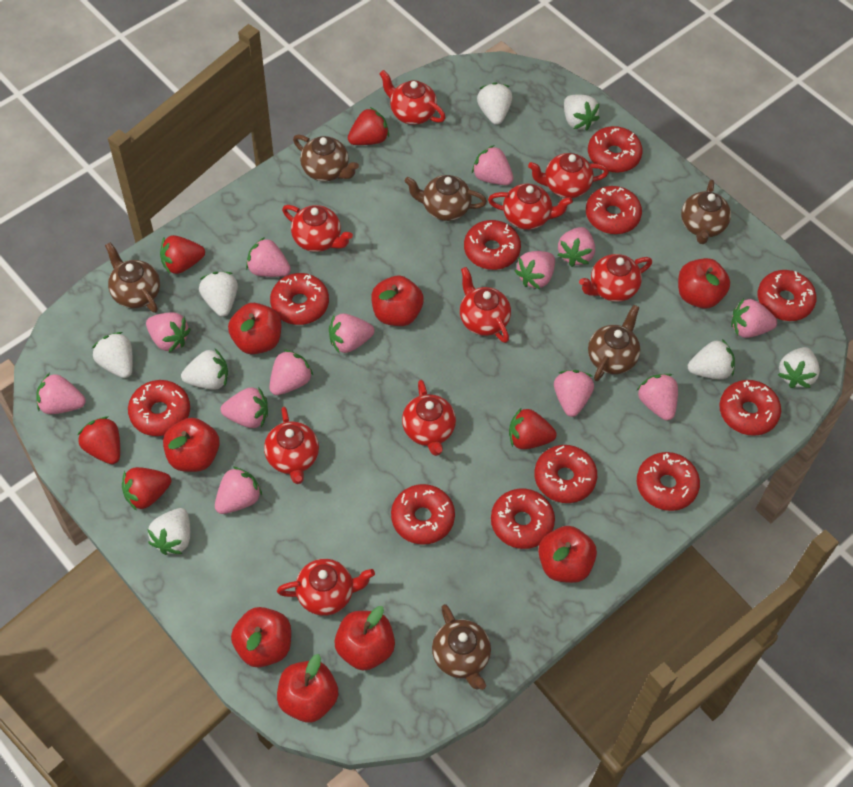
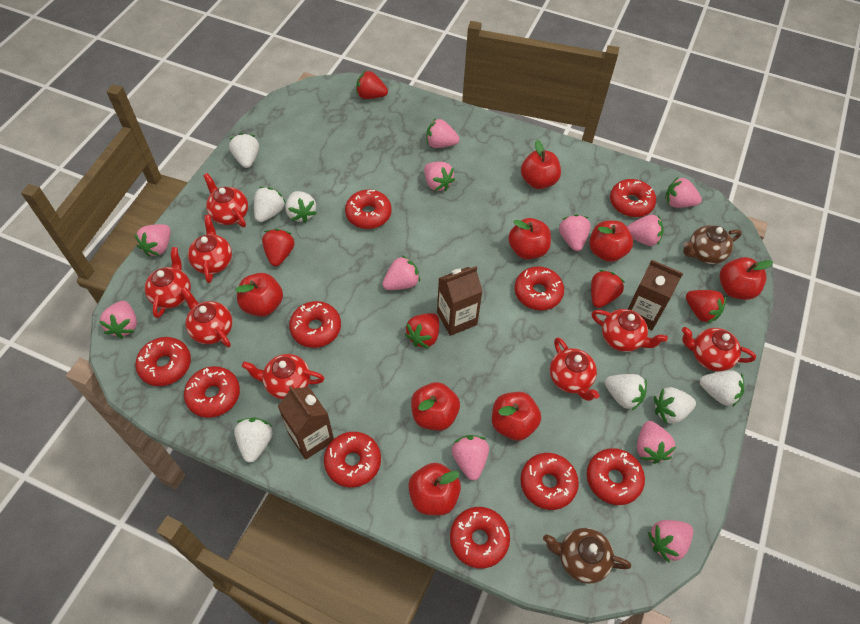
brown carton: none = 0 -> [278,386,334,460] [437,266,483,336] [628,260,683,330] = 3
brown teapot: [105,242,160,313] [293,135,359,181] [404,175,487,221] [432,604,491,690] [588,305,641,381] [681,180,731,244] = 6 -> [543,528,631,584] [683,225,742,264] = 2
pink strawberry: [36,373,86,414] [146,312,191,352] [215,466,262,514] [221,387,268,428] [246,237,291,277] [269,349,313,395] [329,313,374,353] [472,145,514,185] [515,251,555,289] [554,370,594,417] [558,227,595,267] [637,374,678,421] [731,298,777,338] = 13 -> [99,301,137,338] [135,224,171,257] [382,256,420,290] [424,162,455,191] [426,118,459,148] [452,435,489,481] [559,215,591,251] [627,215,664,246] [637,421,676,464] [648,520,693,563] [665,177,702,208] = 11
red donut: [128,380,190,436] [270,273,329,325] [391,484,455,545] [464,220,521,270] [491,488,555,549] [534,445,597,503] [586,186,642,234] [588,126,643,173] [637,452,700,511] [719,380,781,436] [757,270,816,321] = 11 -> [135,337,191,386] [184,366,240,418] [289,301,341,348] [324,432,381,487] [345,190,392,229] [450,507,510,569] [515,266,564,310] [520,453,579,510] [587,448,645,505] [610,179,656,217] = 10
red teapot: [264,407,319,484] [277,559,375,616] [282,205,353,252] [379,70,446,125] [402,380,456,456] [460,267,511,343] [488,184,573,230] [528,153,609,198] [579,254,652,302] = 9 -> [145,247,191,318] [181,287,232,347] [188,215,232,283] [203,173,248,227] [242,354,324,399] [550,337,600,401] [591,309,668,352] [682,327,756,371] = 8
white strawberry: [92,332,133,378] [147,508,190,555] [181,349,228,390] [199,272,238,317] [477,82,512,125] [564,94,600,131] [688,339,735,379] [778,347,820,388] = 8 -> [229,133,259,168] [234,418,273,463] [254,187,286,222] [285,191,317,223] [605,374,647,411] [654,387,696,424] [700,370,744,407] = 7

